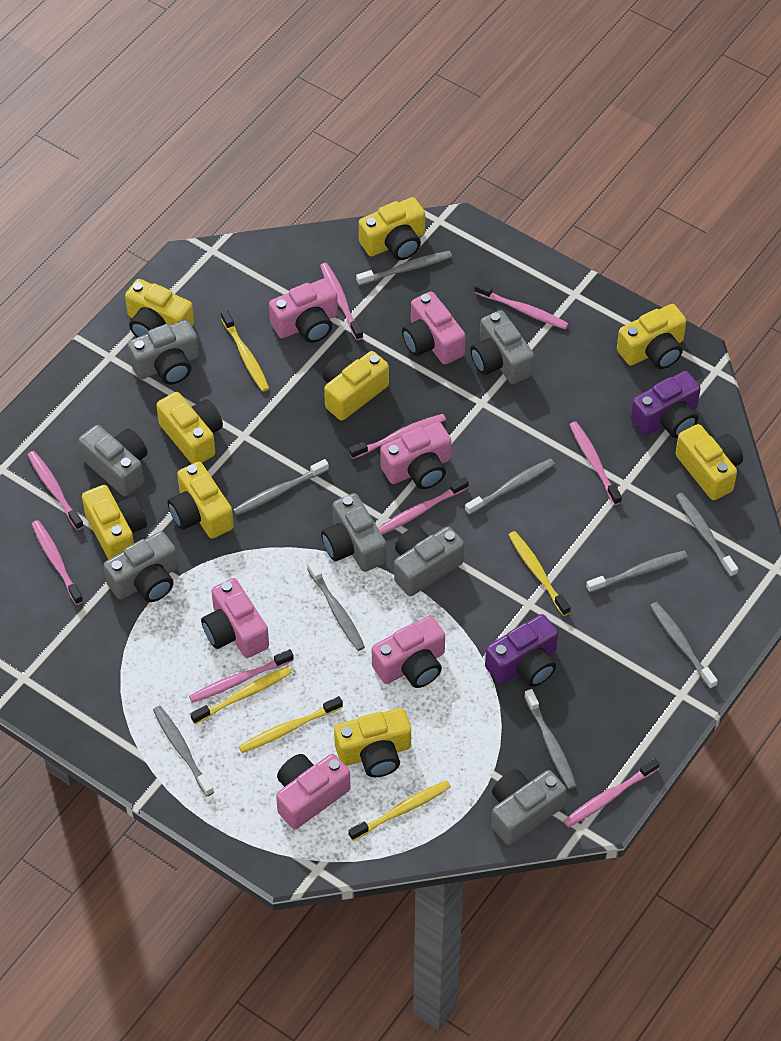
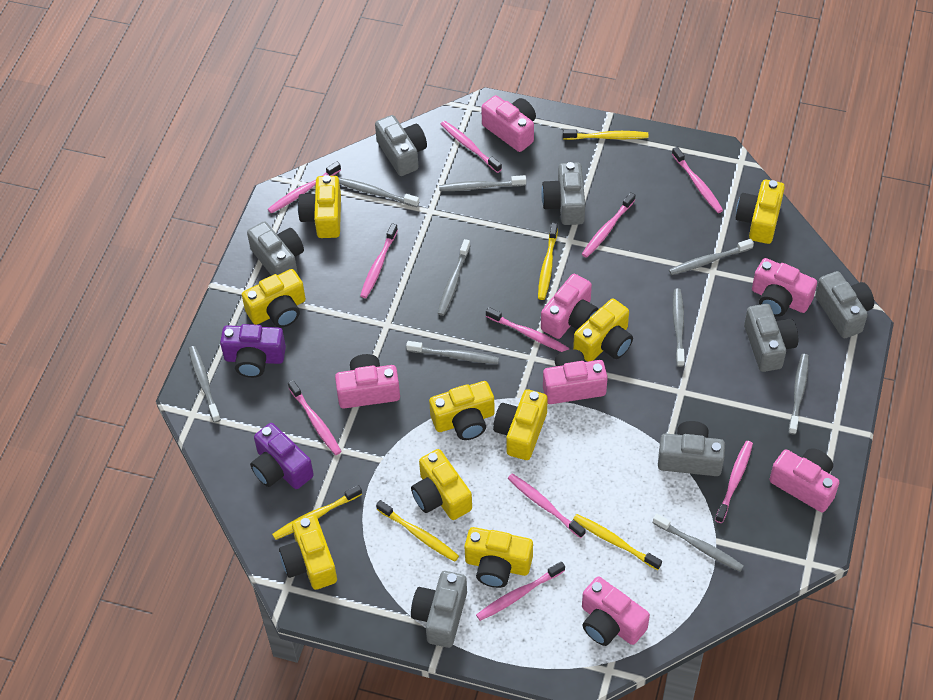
pink camera: [201,578,269,658] [269,278,338,343] [276,754,350,829] [372,616,445,688] [380,422,451,489] [402,292,466,365] = 6 -> [335,354,400,408] [481,95,536,152] [541,274,598,339] [543,349,608,404] [582,577,650,646] [752,258,817,317] [769,448,840,512] = 7
pink toothbrush: [27,451,84,530] [32,520,83,605] [189,649,294,703] [320,263,363,340] [349,414,446,459] [378,477,469,535] [474,282,569,329] [564,758,660,827] [569,421,622,505] = 9 -> [268,161,341,214] [288,380,342,455] [360,223,398,298] [440,121,502,173] [476,561,565,621] [486,307,570,352] [508,474,586,538] [582,192,635,258] [672,147,723,213] [715,441,753,523] = 10

